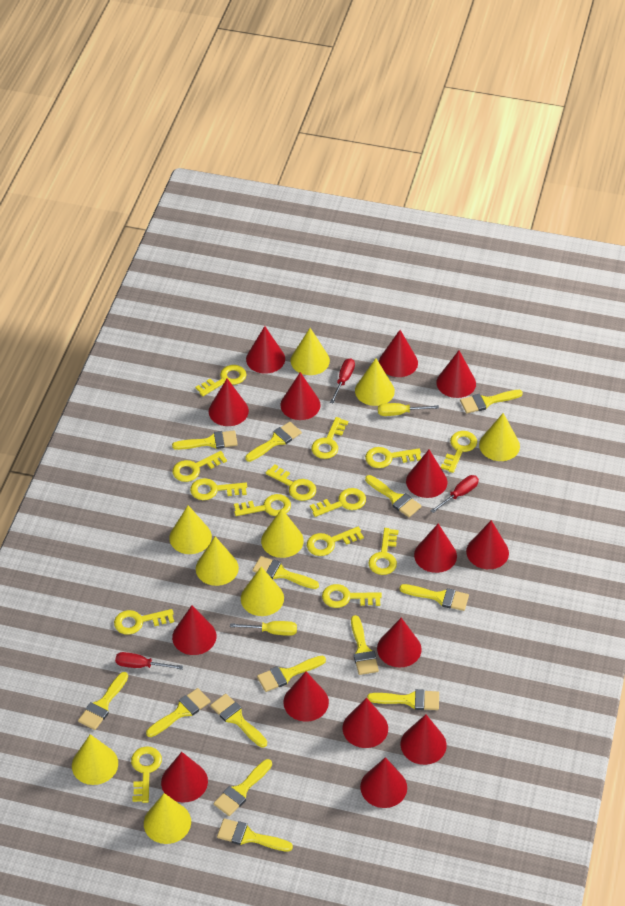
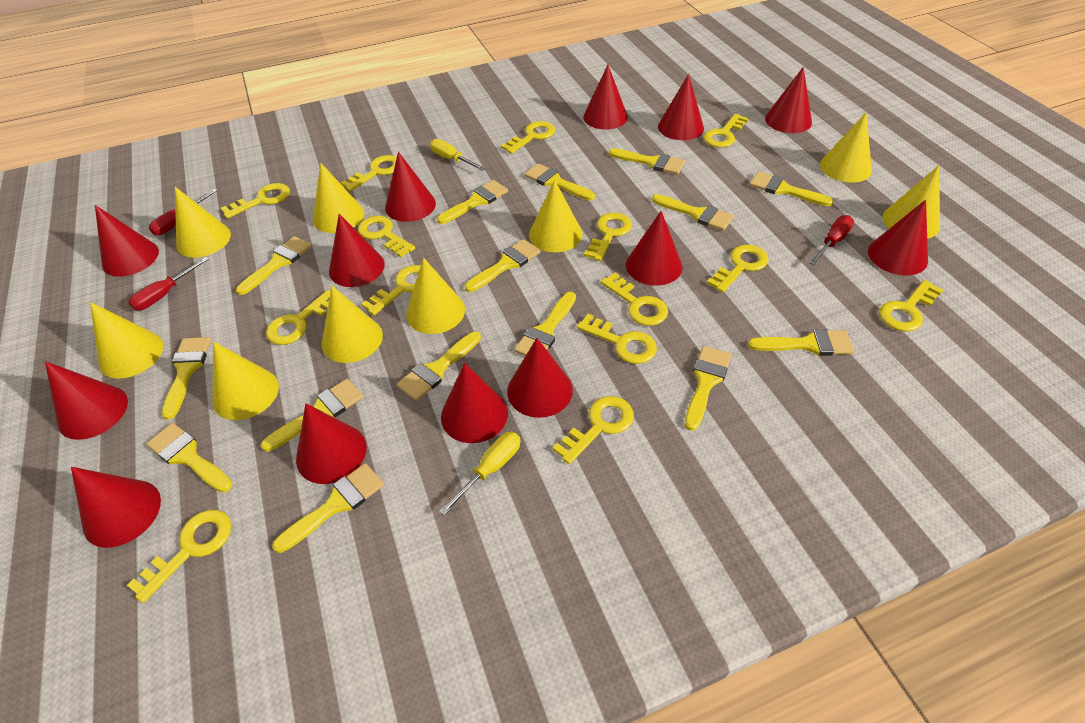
red cone: [161,752,208,803] [172,605,216,655] [209,379,249,426] [246,326,285,374] [280,372,321,420] [284,672,329,722] [343,698,388,748] [360,757,407,808] [377,618,422,668] [379,330,418,377] [400,714,447,765] [406,450,448,498] [414,524,457,573] [436,351,476,398] [466,520,509,569] = 15 -> [45,361,128,440] [71,467,161,548] [95,205,159,277] [296,404,366,484] [329,214,385,287] [385,152,436,222] [441,363,508,443] [507,338,573,418] [583,65,628,129] [626,211,683,286] [658,74,704,140] [765,67,812,133] [868,200,928,275] = 13
yellow brush: [78,672,128,730] [146,688,211,737] [172,430,238,450] [210,694,267,748] [214,759,272,816] [217,818,293,852] [245,422,302,462] [252,556,319,589] [257,656,326,692] [351,615,379,675] [365,475,422,517] [367,689,439,710] [400,584,469,611] [460,390,523,413] = 14 -> [146,423,233,492] [162,337,211,420] [236,236,312,295] [261,379,363,452] [272,463,384,553] [397,332,481,401] [437,180,508,224] [465,239,541,292] [514,292,576,356] [524,163,595,201] [609,148,685,175] [652,194,734,231] [685,346,731,431] [748,329,854,356] [749,171,834,206] = 15

